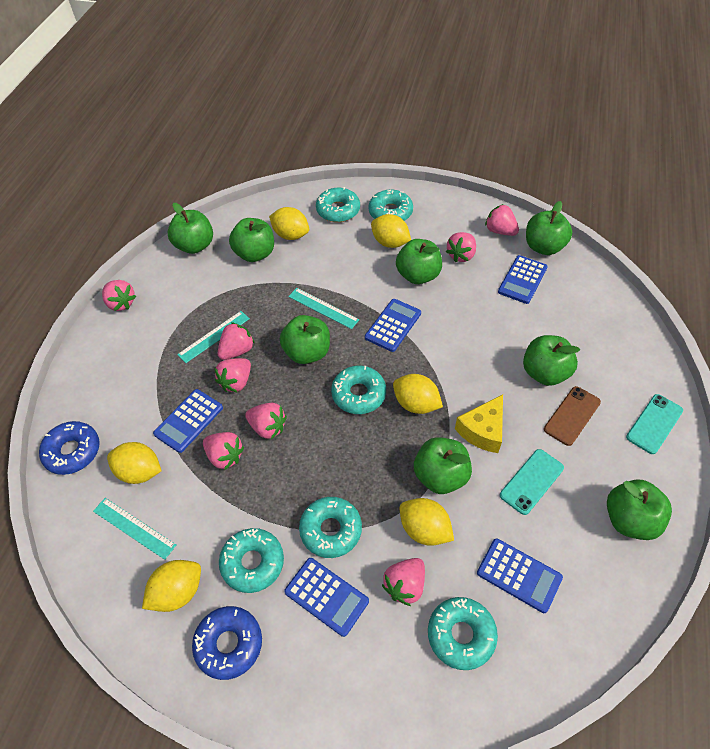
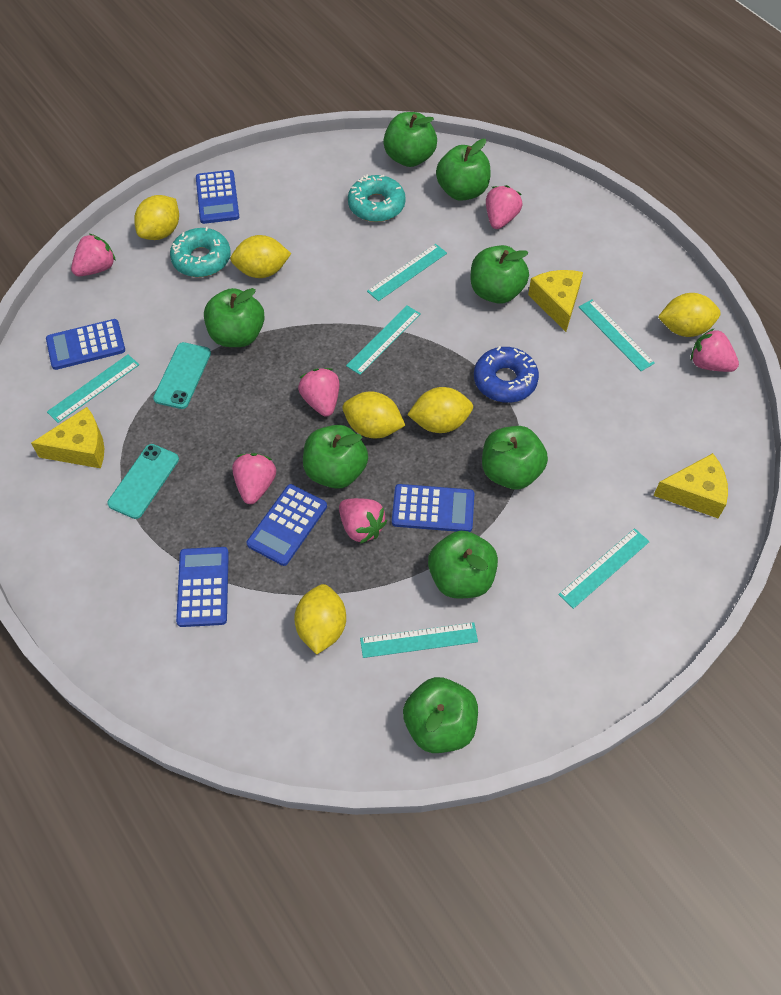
blue donut: [39,421,100,475] [192,606,262,680] = 2 -> [474,346,539,403] = 1
brown phone: [544,386,601,446] = 1 -> none = 0
pink strawberry: [102,280,136,311] [203,432,244,470] [214,358,251,392] [218,322,255,360] [245,403,287,439] [382,558,425,606] [446,232,476,262] [485,204,519,236] = 8 -> [71,233,116,276] [232,453,276,504] [298,368,339,417] [339,498,387,544] [486,185,522,229] [691,329,739,372] = 6
turquoise donut: [219,528,284,593] [299,497,362,558] [316,187,360,222] [331,366,386,414] [368,189,413,221] [428,597,498,670] = 6 -> [170,227,231,277] [348,175,406,222] = 2
turquoise ruler: [93,498,176,560] [177,311,250,363] [288,288,359,329] = 3 -> [47,354,139,423] [346,306,421,375] [360,622,478,658] [367,244,447,301] [558,528,650,609] [579,299,655,371] = 6
yellow cheese: [455,395,503,453] = 1 -> [31,407,104,468] [528,270,583,332] [653,453,728,518] = 3

